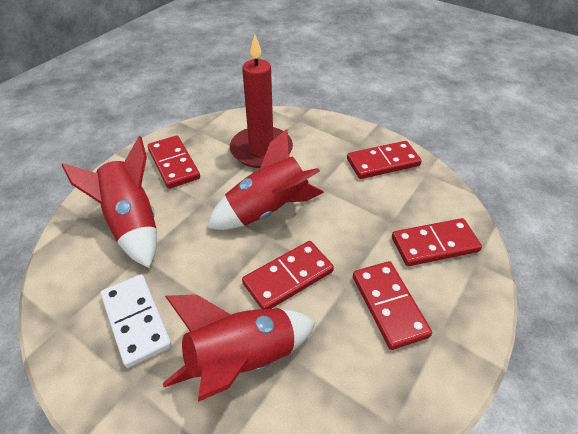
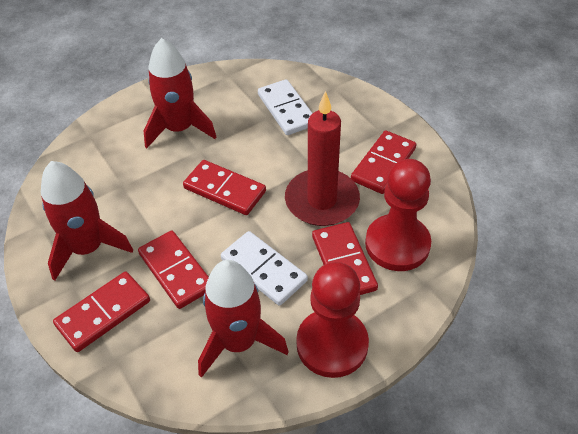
red pawn: none = 0 -> [296,262,369,378] [365,159,431,271] = 2
white domino: [101,274,172,368] = 1 -> [221,231,308,306] [258,79,312,135] = 2

